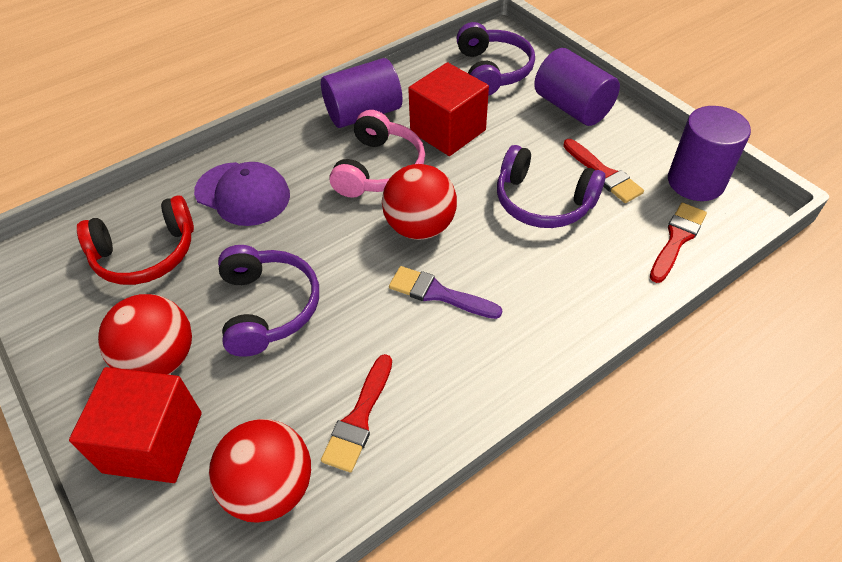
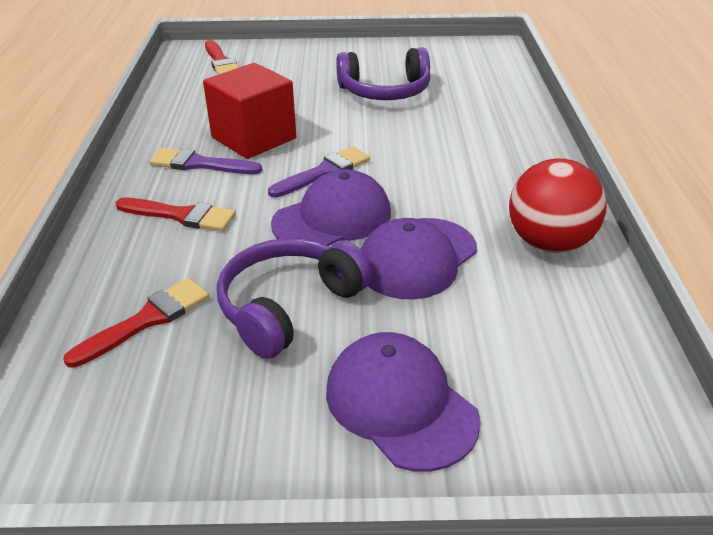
pink headphones: [330,110,425,198] = 1 -> none = 0
purple brush: [389,266,503,319] = 1 -> [149,148,262,174] [268,146,370,198] = 2
purple cap: [194,162,290,226] = 1 -> [271,169,391,246] [326,332,481,472] [361,218,477,299] = 3
purple cylinder: [321,58,403,128] [534,48,620,126] [668,106,751,201] = 3 -> none = 0
purple headphones: [218,245,319,357] [456,22,535,96] [497,145,606,228] = 3 -> [217,238,372,359] [336,47,430,100] = 2
red ball: [98,294,192,375] [209,419,311,523] [382,164,457,240] = 3 -> [509,159,606,253] = 1
red cube: [69,367,202,483] [408,62,489,156] = 2 -> [203,63,296,159] = 1
red headphones: [77,195,194,285] = 1 -> none = 0

